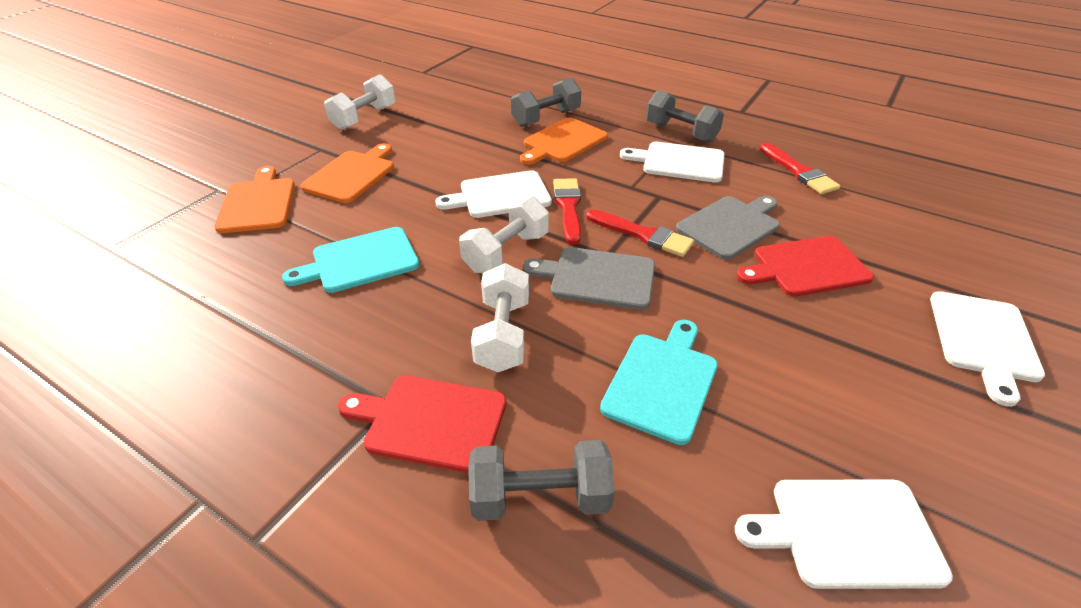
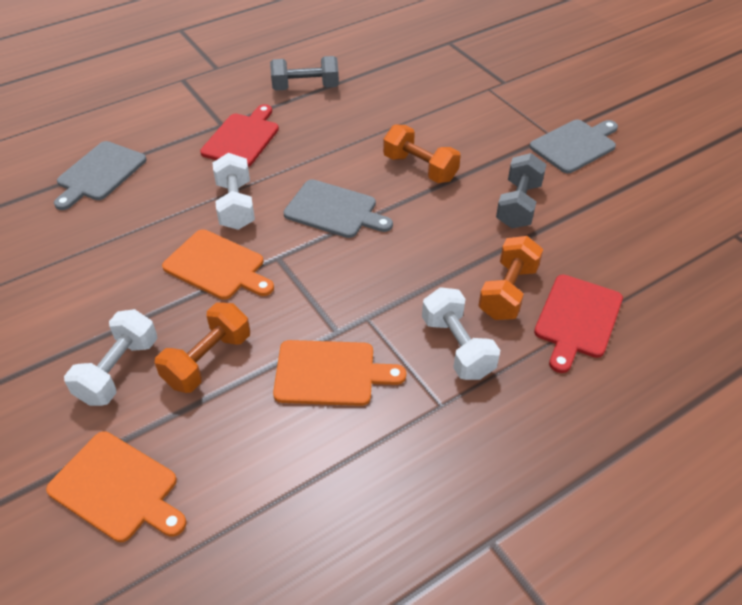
grey cutting board: [523,247,655,310] [676,196,780,260] = 2 -> [54,141,147,210] [283,179,393,238] [529,120,618,173] = 3
grey dumbbell: [468,440,615,521] [511,78,581,127] [646,90,724,143] = 3 -> [270,56,339,91] [496,153,547,228] = 2
orange dumbbell: none = 0 -> [155,302,250,393] [383,125,461,183] [478,236,543,320] = 3
red brush: [553,178,581,245] [586,209,694,257] [760,143,841,194] = 3 -> none = 0
turquoise cutting board: [282,227,419,293] [600,320,718,445] = 2 -> none = 0
white cutting board: [435,170,552,218] [620,142,724,183] [735,479,953,589] [930,291,1045,407] = 4 -> none = 0

